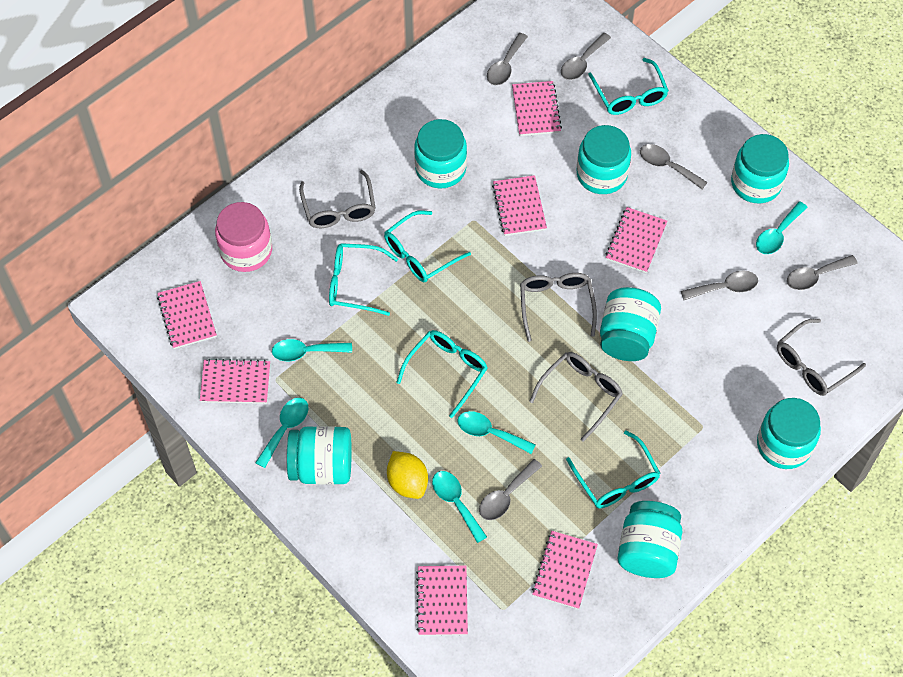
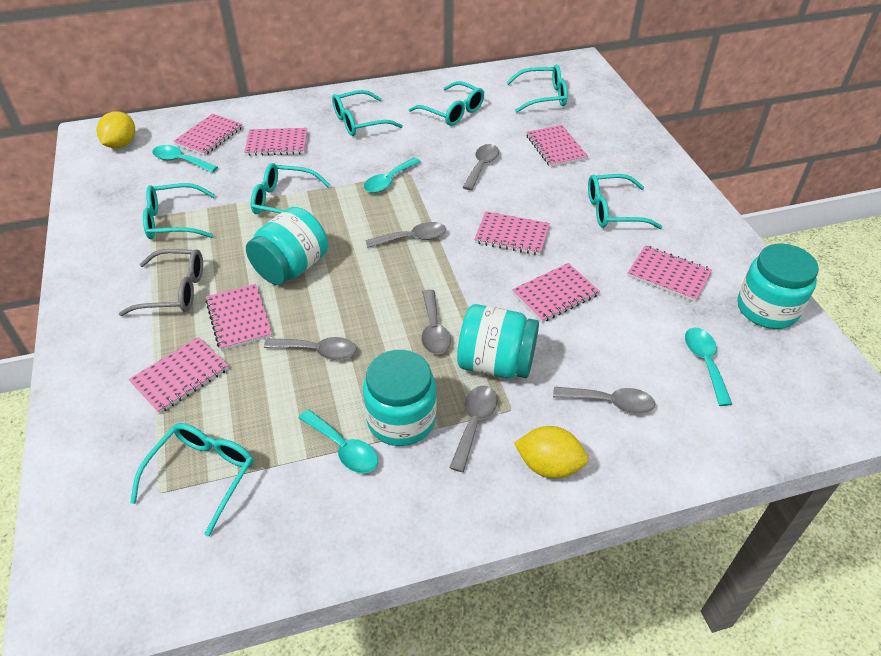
grey glasses: [299,170,376,228] [520,273,597,342] [529,352,623,442] [777,319,866,396] = 4 -> [119,249,203,316] = 1
pink jar: [215,202,272,272] = 1 -> none = 0
pink notebook: [157,281,217,349] [200,359,270,404] [416,566,468,636] [492,175,547,236] [512,81,562,136] [532,531,598,609] [605,207,667,273] = 7 -> [129,337,229,414] [173,114,243,156] [205,284,273,351] [244,128,307,156] [474,211,550,255] [512,263,600,323] [526,125,588,167] [627,245,712,302] = 8
turquoise glasses: [329,243,398,316] [384,210,471,282] [396,330,488,418] [566,431,661,508] [588,58,669,115] = 5 -> [130,423,254,536] [143,183,215,239] [251,163,331,214] [332,90,403,136] [409,81,484,126] [506,65,568,113] [588,174,662,229] = 7
turquoise jar: [287,426,352,485] [414,119,467,188] [577,125,631,194] [600,287,661,361] [618,501,682,578] [731,134,789,203] [757,398,821,469] = 7 -> [246,207,328,285] [363,350,437,446] [457,304,539,379] [738,243,819,329] = 4
turquoise spoon: [255,398,308,468] [272,339,352,361] [432,471,487,543] [457,411,536,454] [756,201,808,254] = 5 -> [152,145,218,173] [299,409,378,473] [364,158,421,193] [685,328,732,406] = 4
yellow lemon: [387,451,428,499] = 1 -> [97,111,135,148] [514,426,588,479] = 2

